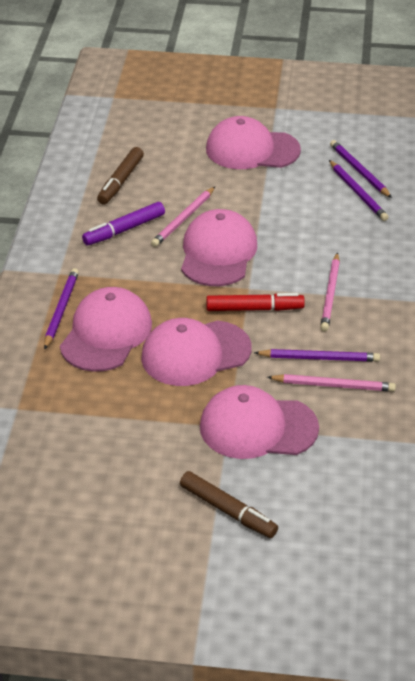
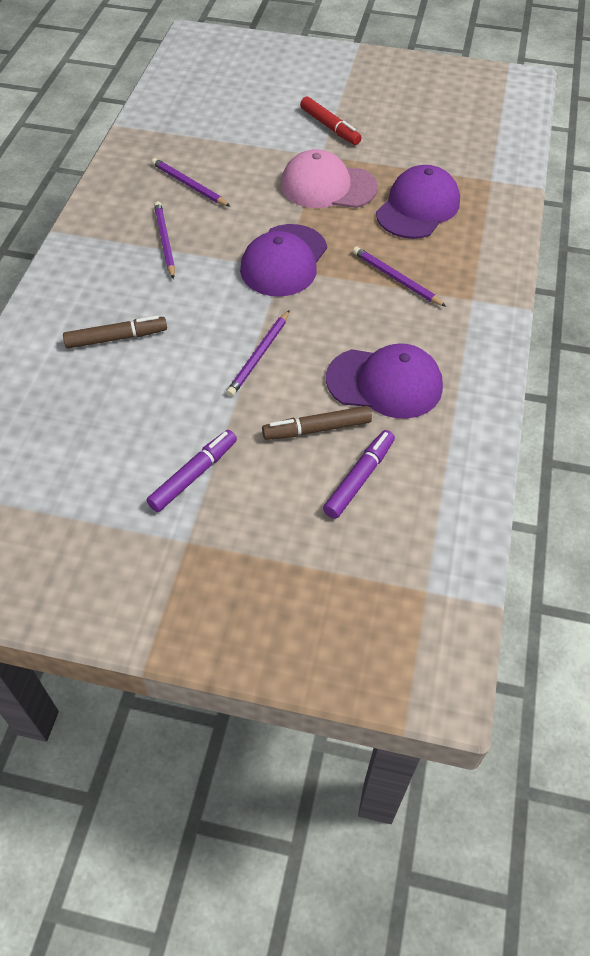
pink cap: [60,287,152,372] [141,318,252,386] [181,209,257,286] [200,385,319,459] [206,116,301,169] = 5 -> [281,149,378,208] = 1
pink pencil: [151,187,215,247] [267,374,396,392] [320,252,340,331] = 3 -> none = 0
purple cap: none = 0 -> [240,224,327,297] [326,343,443,419] [376,165,460,239] = 3
purple marker: [82,202,165,245] = 1 -> [146,430,237,512] [323,430,395,519] = 2

